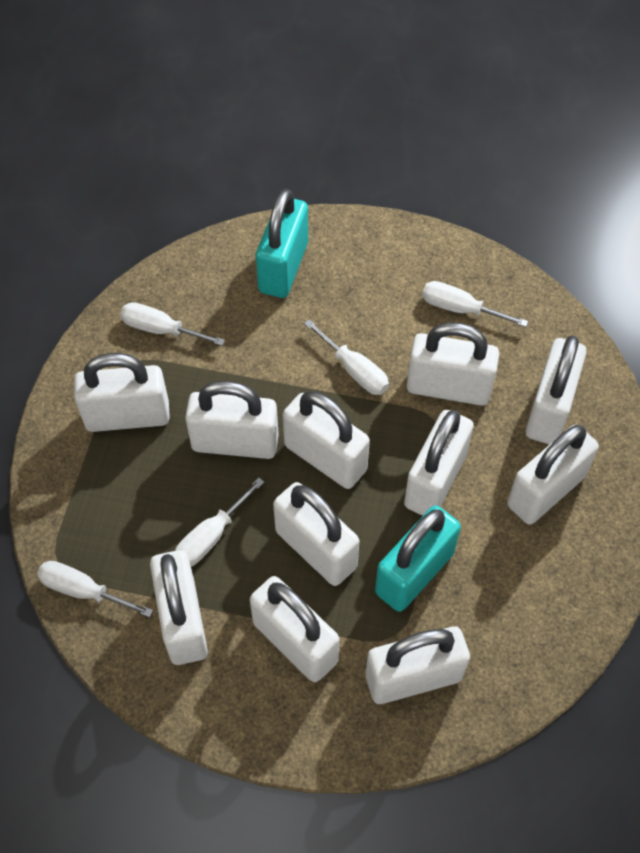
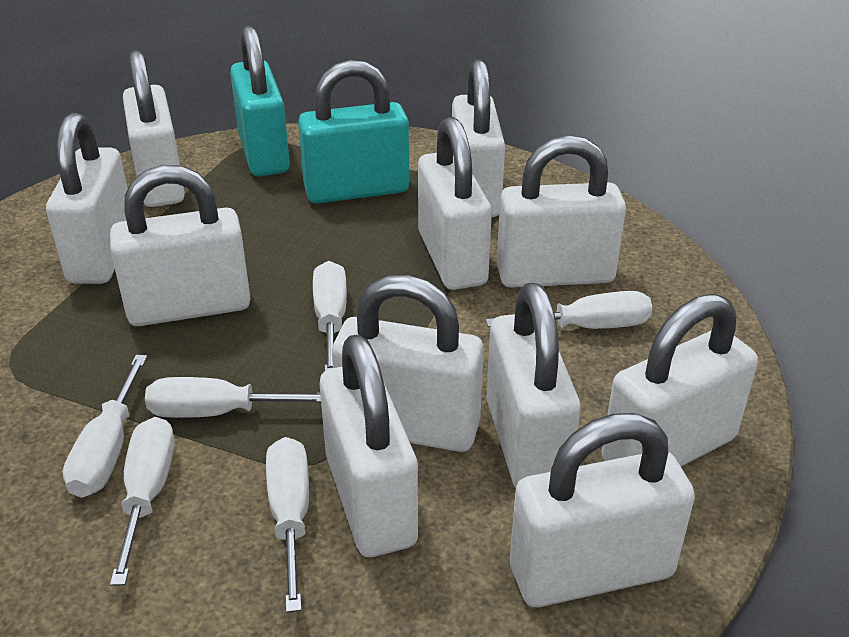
white screwdriver: [37,561,153,618] [120,302,225,346] [175,478,264,567] [304,319,389,395] [422,281,528,327] = 5 -> [63,355,147,498] [110,417,175,586] [145,377,321,418] [266,437,309,613] [313,261,347,371] [486,291,653,329] = 6

